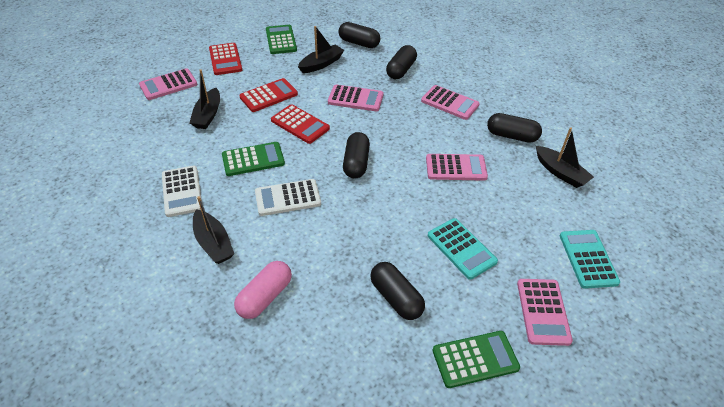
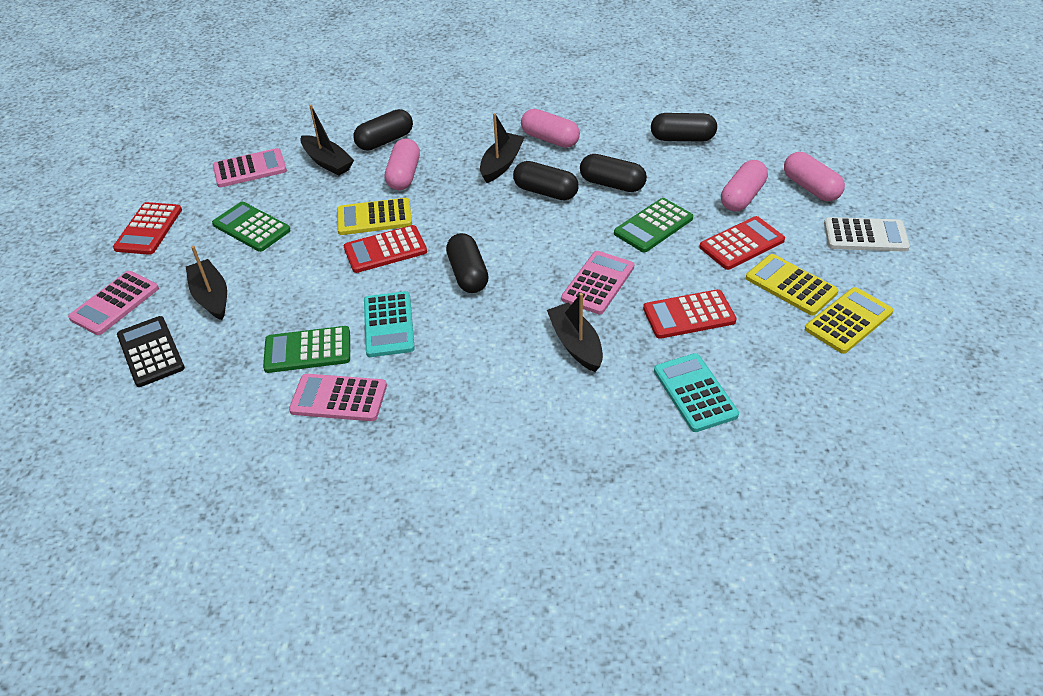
black calculator: none = 0 -> [117,316,185,387] = 1
pink calculator: [139,68,198,100] [328,84,384,111] [421,85,480,120] [426,154,488,181] [517,279,573,346] = 5 -> [68,271,159,335] [213,148,287,187] [289,374,387,421] [561,251,634,314] = 4
pink capsule: [234,261,292,319] = 1 -> [385,138,420,190] [521,109,580,148] [721,160,768,212] [784,152,845,201] = 4
red calculator: [209,43,242,75] [239,78,298,112] [271,104,330,144] = 3 -> [113,202,182,255] [344,225,427,273] [643,289,737,339] [699,216,785,270] = 4
white calculator: [162,166,202,217] [255,179,321,216] = 2 -> [824,217,910,252] = 1
yellow calculator: none = 0 -> [337,198,412,235] [746,254,839,316] [805,287,893,354] = 3

